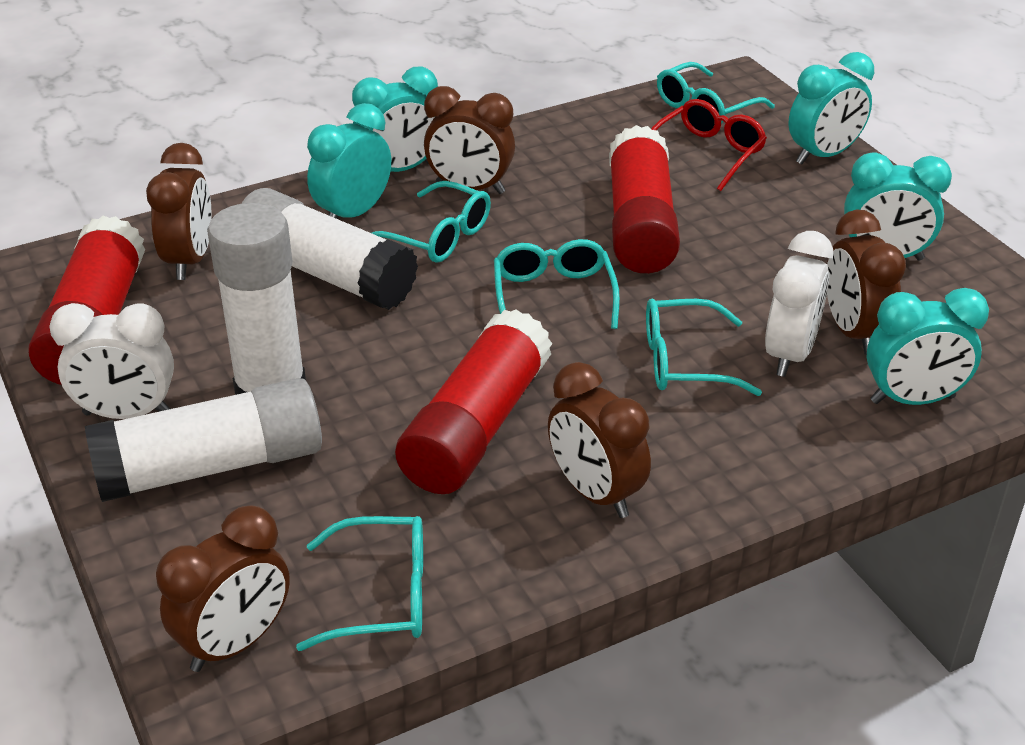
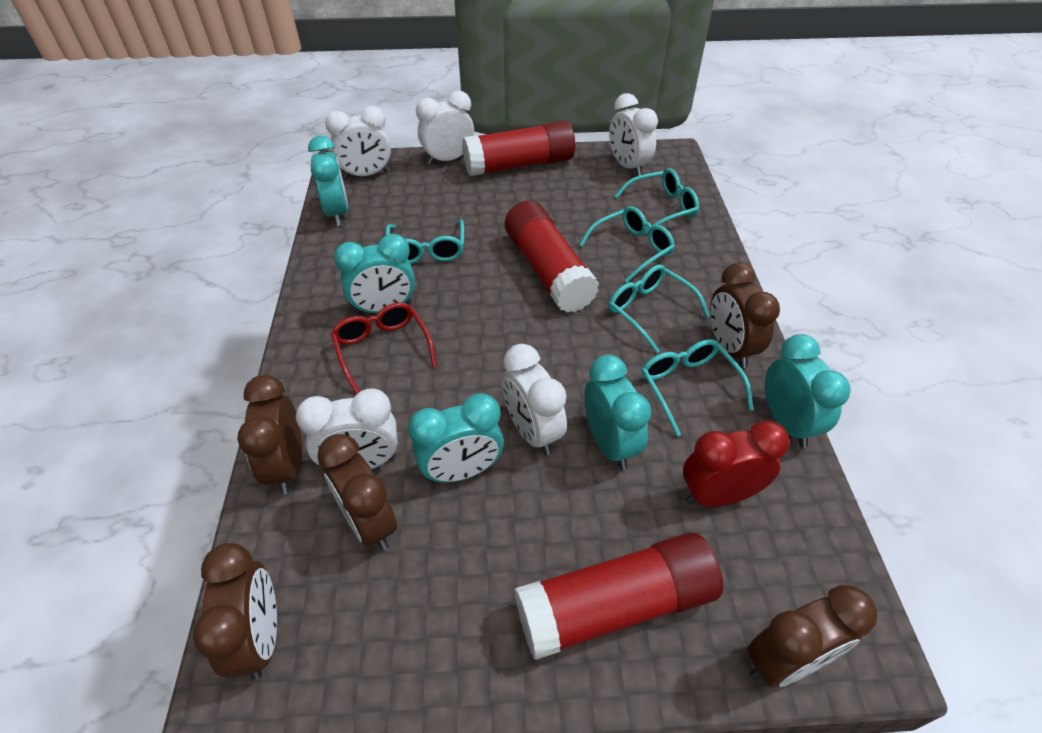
red clock: none = 0 -> [683,421,790,507] = 1
white clock: [49,303,174,419] [765,231,833,377] = 2 -> [296,388,398,469] [325,106,391,179] [416,91,474,165] [502,344,567,455] [609,93,658,176] = 5
white glue stick: [85,378,322,502] [207,203,306,395] [241,188,418,310] = 3 -> none = 0

